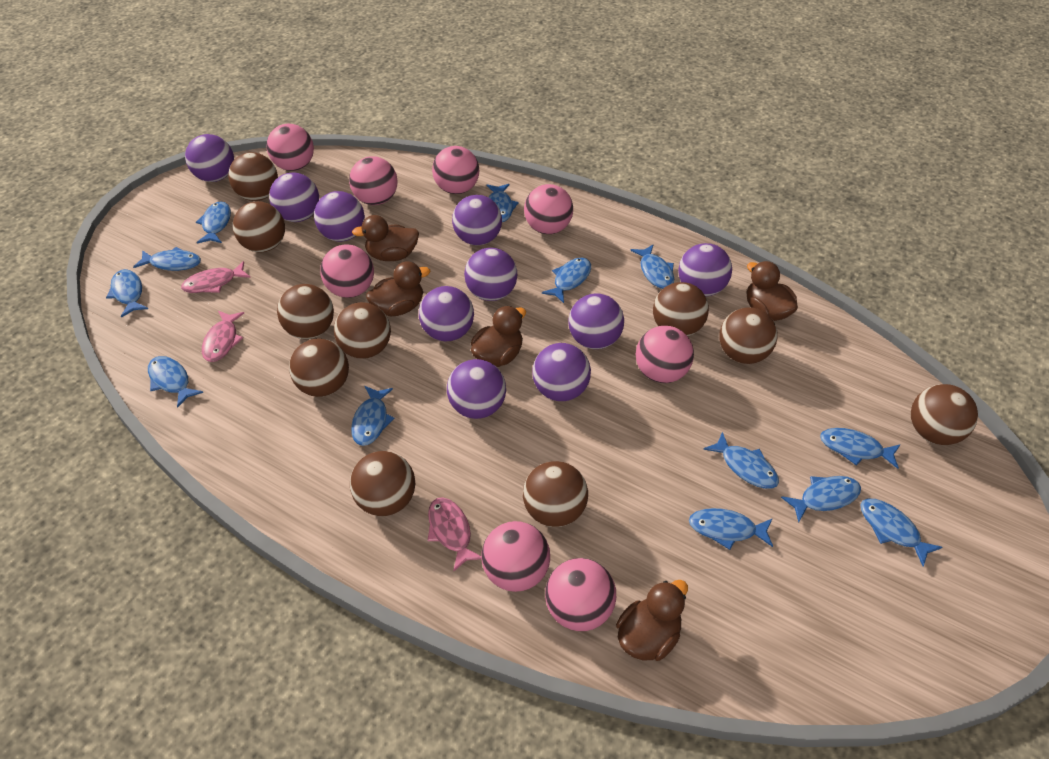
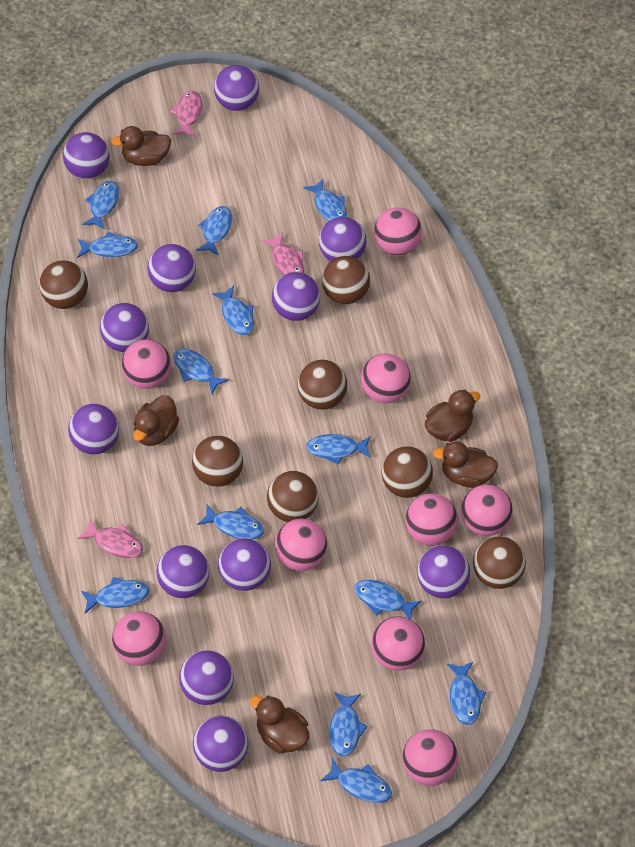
brown ball: [228,152,278,201] [233,201,285,253] [277,284,334,339] [289,338,349,397] [334,302,391,359] [350,451,415,516] [523,461,588,527] [653,282,709,336] [719,307,778,364] [911,384,978,445] = 10 -> [39,260,88,309] [192,436,243,487] [267,471,319,522] [297,360,347,410] [322,256,370,304] [382,446,433,498] [473,536,526,589] = 7
pink ball: [266,124,314,171] [320,244,374,298] [349,156,398,205] [432,146,479,194] [481,521,550,592] [524,184,573,234] [545,558,616,631] [636,326,694,383] = 8 -> [112,612,166,666] [121,339,171,389] [275,519,327,571] [361,353,411,403] [371,617,425,671] [374,207,422,255] [402,729,458,786] [405,493,458,546] [461,484,513,536] = 9
purple ball: [185,134,234,182] [269,173,319,222] [314,191,365,242] [419,286,474,341] [447,359,506,419] [452,195,502,245] [464,248,517,301] [532,343,591,401] [568,293,624,349] [678,243,732,296] = 10 -> [63,132,110,179] [68,404,119,455] [100,303,149,352] [148,244,196,292] [157,545,210,598] [179,650,234,705] [193,716,248,772] [214,65,259,111] [218,538,271,591] [272,272,320,321] [319,217,366,261] [417,545,470,599] = 12

